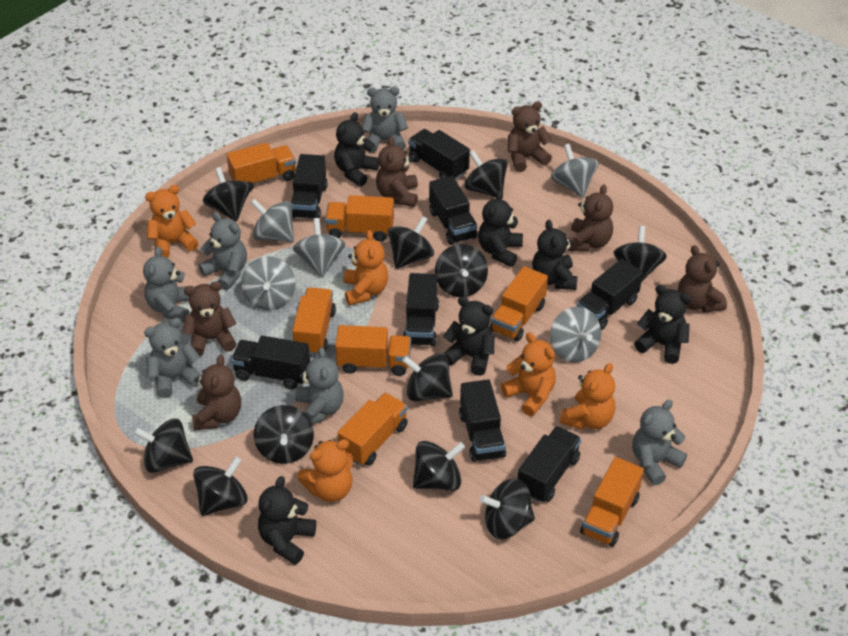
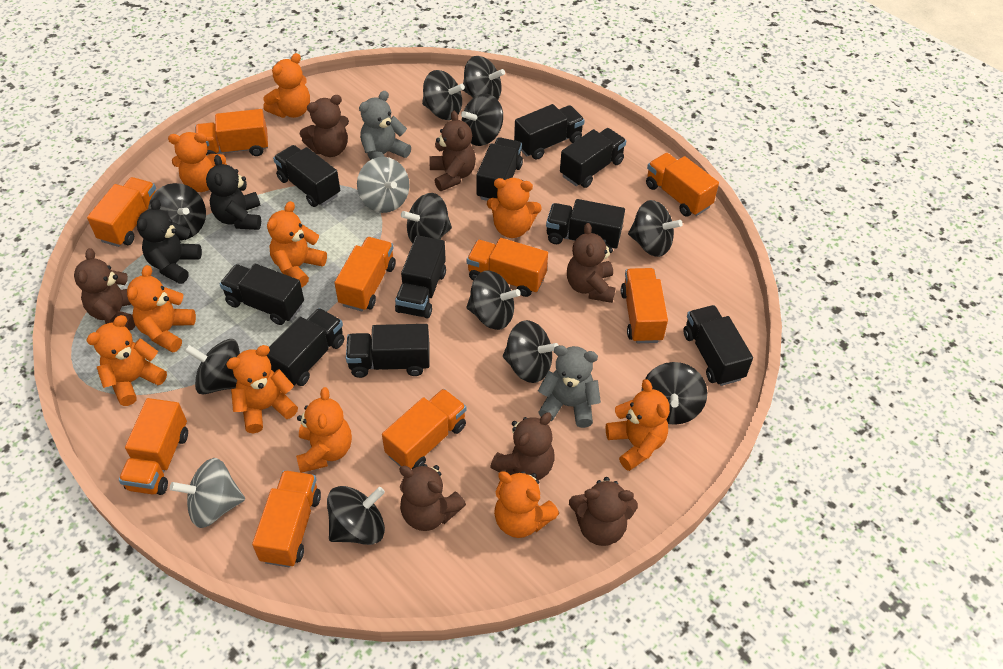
black teddy bear: [258,476,316,565] [334,112,379,187] [443,296,495,376] [478,190,523,267] [532,220,577,290] [634,285,692,364] = 6 -> [137,199,202,284] [206,155,261,230] = 2
black truck: [231,336,310,389] [291,154,328,219] [403,273,439,346] [408,129,470,180] [429,176,478,245] [459,379,506,462] [518,426,581,503] [577,259,643,330] = 8 -> [220,264,304,325] [267,308,344,386] [273,145,340,207] [346,324,429,378] [395,235,446,319] [476,137,523,201] [514,104,585,160] [546,199,625,249] [560,128,626,188] [683,305,753,386] = 10
brown teddy bear: [182,281,237,356] [192,355,241,430] [376,137,418,207] [508,101,552,172] [568,184,613,252] [678,245,727,313] = 6 -> [74,248,136,330] [300,95,349,157] [399,464,466,531] [429,111,476,191] [490,413,555,480] [567,223,616,303] [569,477,638,546] = 7
grey spinning top: [241,256,296,310] [250,199,294,242] [293,218,345,277] [550,307,601,362] [551,144,599,198] = 5 -> [170,458,245,528] [357,157,410,213] = 2
grey teddy bear: [143,246,189,323] [144,318,202,398] [198,212,247,290] [295,347,344,425] [362,87,408,153] [632,400,687,485] = 6 -> [359,91,411,160] [538,345,601,428] = 2
orange teddy bear: [145,185,198,258] [297,439,353,502] [344,230,388,306] [501,332,556,416] [560,363,615,430] = 5 -> [86,315,167,406] [127,265,196,353] [168,132,227,192] [226,345,298,433] [263,53,310,118] [267,201,327,288] [296,387,352,473] [487,178,542,238] [494,471,559,538] [606,379,670,471] = 10
orange truck: [226,142,296,191] [292,287,336,355] [325,195,394,241] [335,325,411,376] [338,393,408,466] [490,266,548,342] [580,457,644,547] = 7 -> [87,177,156,247] [119,398,188,495] [195,109,268,156] [252,470,321,567] [334,237,395,311] [382,389,466,469] [467,238,548,297] [621,268,668,343] [646,153,719,217] = 9

